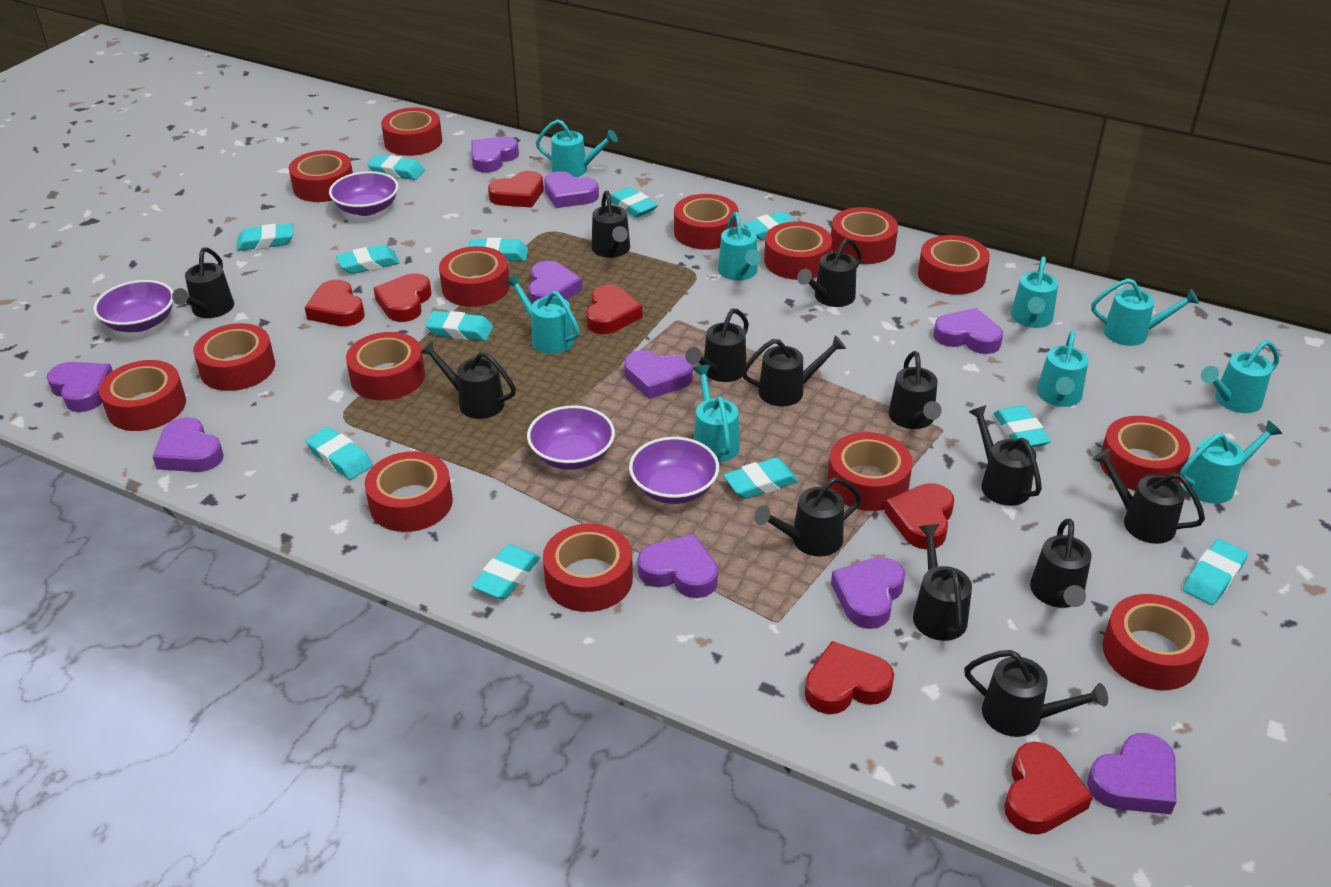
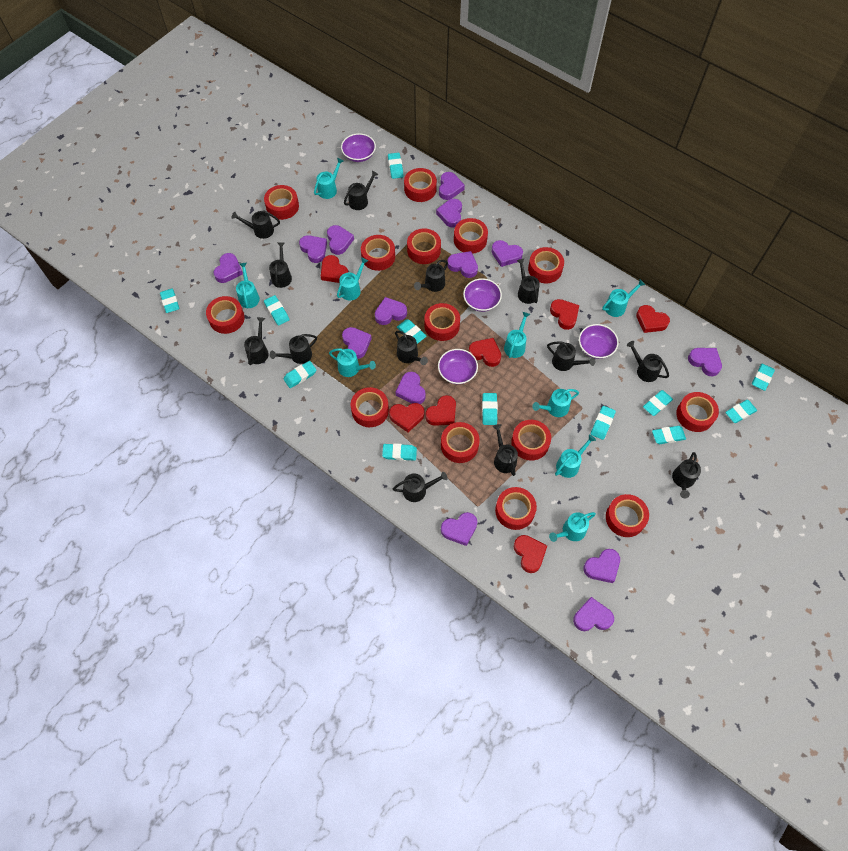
purple heart: [46,362,113,412] [153,417,224,472] [471,136,519,173] [528,261,583,304] [544,171,599,208] [624,350,693,399] [637,534,718,598] [831,557,905,629] [933,308,1003,354] [1087,733,1176,814] = 10 -> [213,253,243,283] [299,235,327,263] [327,225,354,255] [342,327,372,359] [375,297,407,325] [395,372,426,404] [436,199,462,227] [439,172,465,200] [441,512,477,546] [447,251,478,278] [491,240,523,267] [573,597,614,631] [583,549,620,583] [688,348,722,377] = 14
red tape: [99,360,186,431] [193,323,275,391] [289,150,353,202] [346,332,425,400] [365,451,453,532] [381,108,442,156] [439,246,510,307] [543,524,633,612] [674,194,739,250] [764,222,832,280] [827,432,913,511] [831,207,898,264] [918,235,990,295] [1100,416,1191,491] [1103,594,1209,690] = 15 -> [206,296,245,334] [264,185,299,220] [351,387,389,427] [361,235,395,271] [404,168,437,202] [407,228,441,264] [425,303,460,341] [441,422,480,463] [454,218,488,254] [495,487,537,530] [511,420,551,460] [528,247,564,283] [606,494,649,537] [676,392,719,432] = 14

